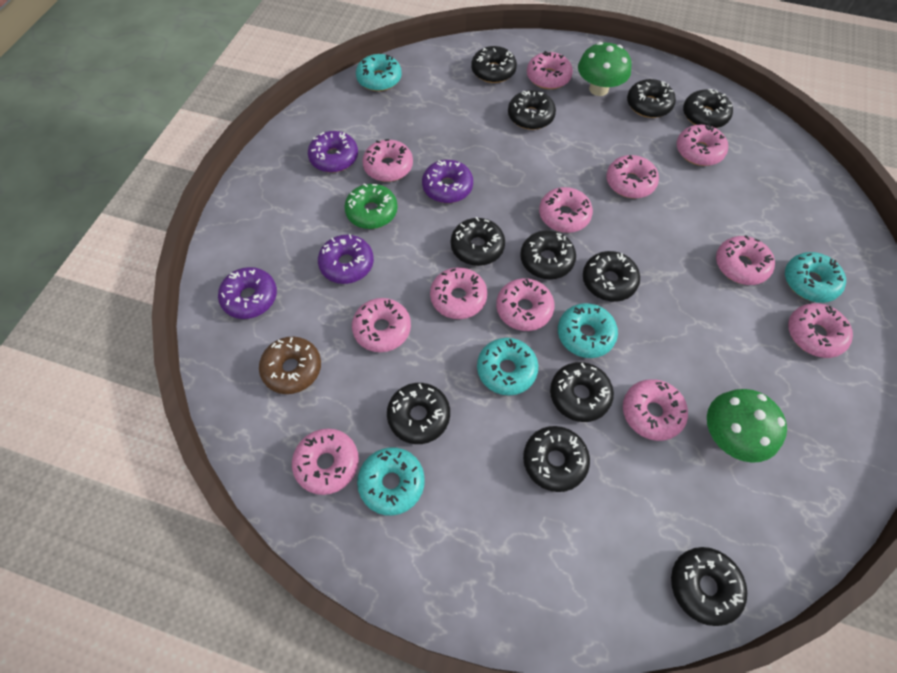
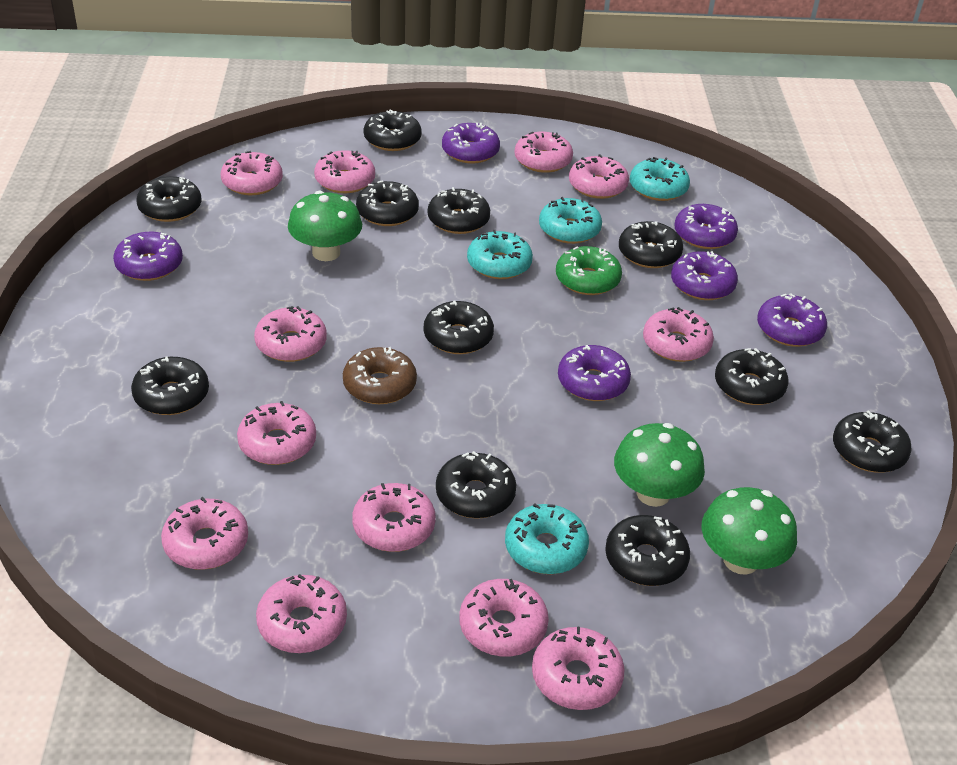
green mushroom: [578,42,632,96] [707,389,787,463] = 2 -> [288,191,362,261] [614,423,705,507] [702,487,797,575] = 3
purple donut: [218,267,277,319] [308,131,358,173] [318,234,374,284] [422,160,473,203] = 4 -> [113,232,183,281] [442,123,500,164] [558,345,631,401] [671,251,738,300] [674,204,738,249] [757,293,827,347] = 6
turquoise donut: [356,54,402,91] [357,447,425,516] [477,338,538,396] [558,303,618,358] [785,252,846,303] = 5 -> [467,230,533,279] [505,504,589,574] [539,197,602,244] [630,157,690,201] = 4

